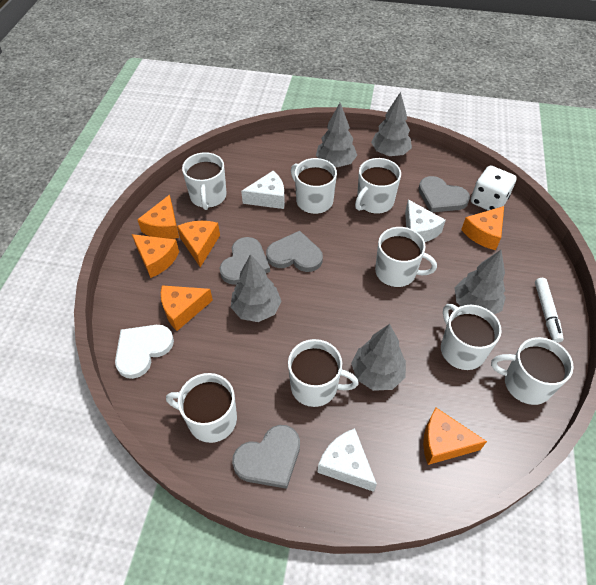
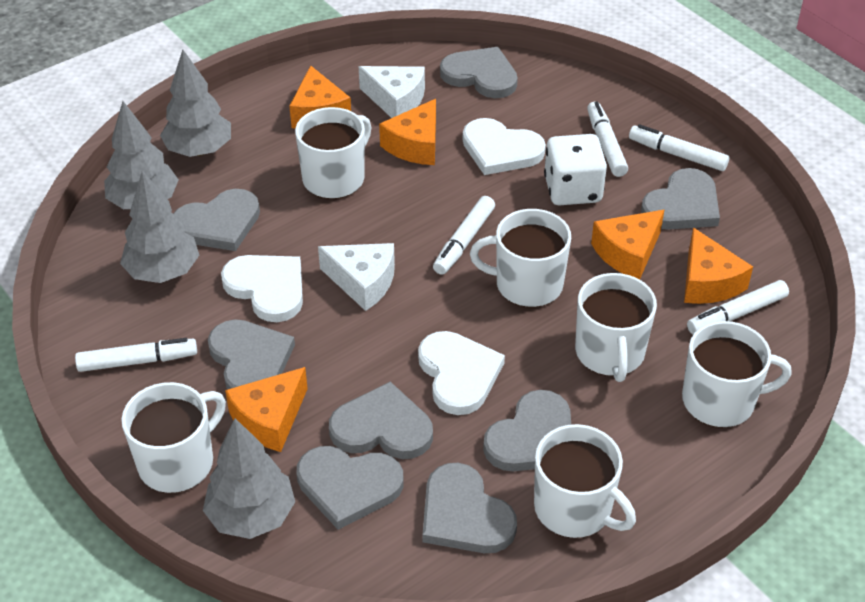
grey heart: [219,237,270,285] [232,425,300,489] [266,231,323,272] [418,176,470,212] = 4 -> [173,189,260,251] [208,319,295,390] [296,446,404,530] [329,382,433,459] [423,463,517,553] [440,47,518,98] [483,390,571,471] [641,168,720,230] = 8
grey tree: [231,254,281,322] [316,103,357,167] [351,324,406,391] [371,92,412,156] [455,250,506,314] = 5 -> [104,101,179,209] [120,170,199,283] [160,49,231,157] [203,418,295,539] = 4
orange cheese: [132,234,179,278] [137,195,179,239] [161,285,213,331] [177,221,220,267] [423,408,487,465] [461,206,504,250] = 6 -> [225,367,308,452] [289,65,351,128] [379,99,436,165] [591,210,664,280] [684,227,753,304] = 5
white cheese: [241,171,285,209] [317,428,377,492] [405,200,446,242] = 3 -> [318,243,395,311] [359,66,425,118] = 2
white heart: [115,325,174,379] = 1 -> [221,255,303,322] [418,331,505,415] [463,118,546,175] = 3
white marker: [535,278,564,343] = 1 -> [75,338,197,372] [433,196,495,275] [587,101,628,177] [629,124,729,171] [687,280,789,334] = 5
white mug: [166,373,237,443] [182,152,227,210] [288,339,359,407] [291,158,337,214] [355,158,401,214] [375,227,437,287] [441,304,502,370] [491,337,574,405] = 8 -> [121,382,226,493] [295,107,371,199] [470,209,571,307] [534,424,636,538] [575,273,657,382] [682,321,792,428] = 6

